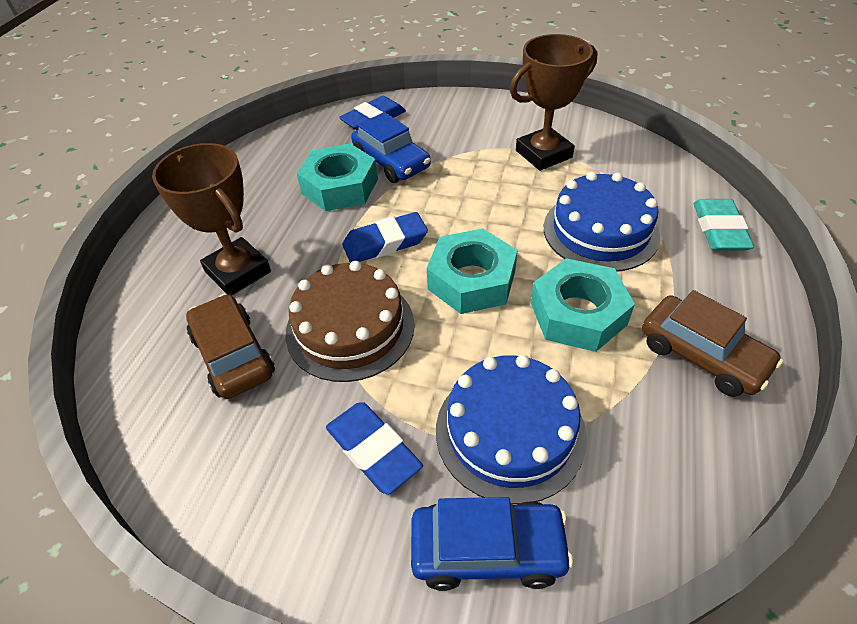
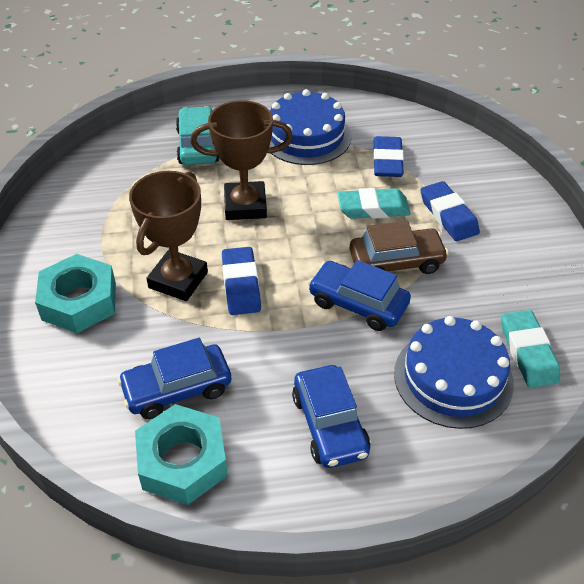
blue car: [351,112,431,183] [411,497,573,591] = 2 -> [117,338,231,419] [292,365,370,468] [308,260,411,331] = 3
brown cake: [286,261,414,382] = 1 -> none = 0
brown car: [186,294,275,399] [642,290,783,397] = 2 -> [350,221,449,274] = 1
turquoise car: none = 0 -> [176,106,219,165] = 1
turquoise eraser: [694,199,754,251] = 1 -> [338,188,411,219] [501,310,560,388] = 2
turquoise nut: [297,143,378,211] [427,228,517,314] [531,258,635,352] = 3 -> [35,254,116,333] [135,404,228,505] = 2

